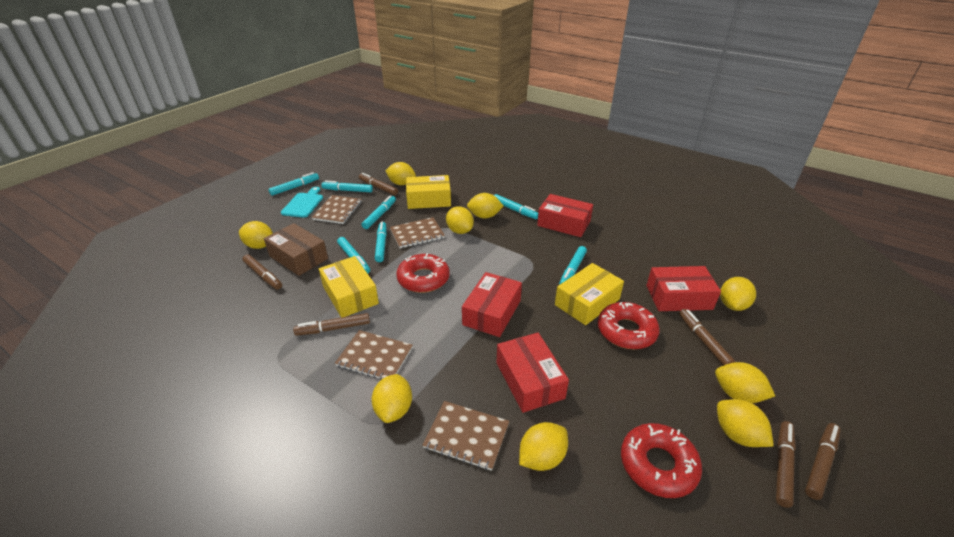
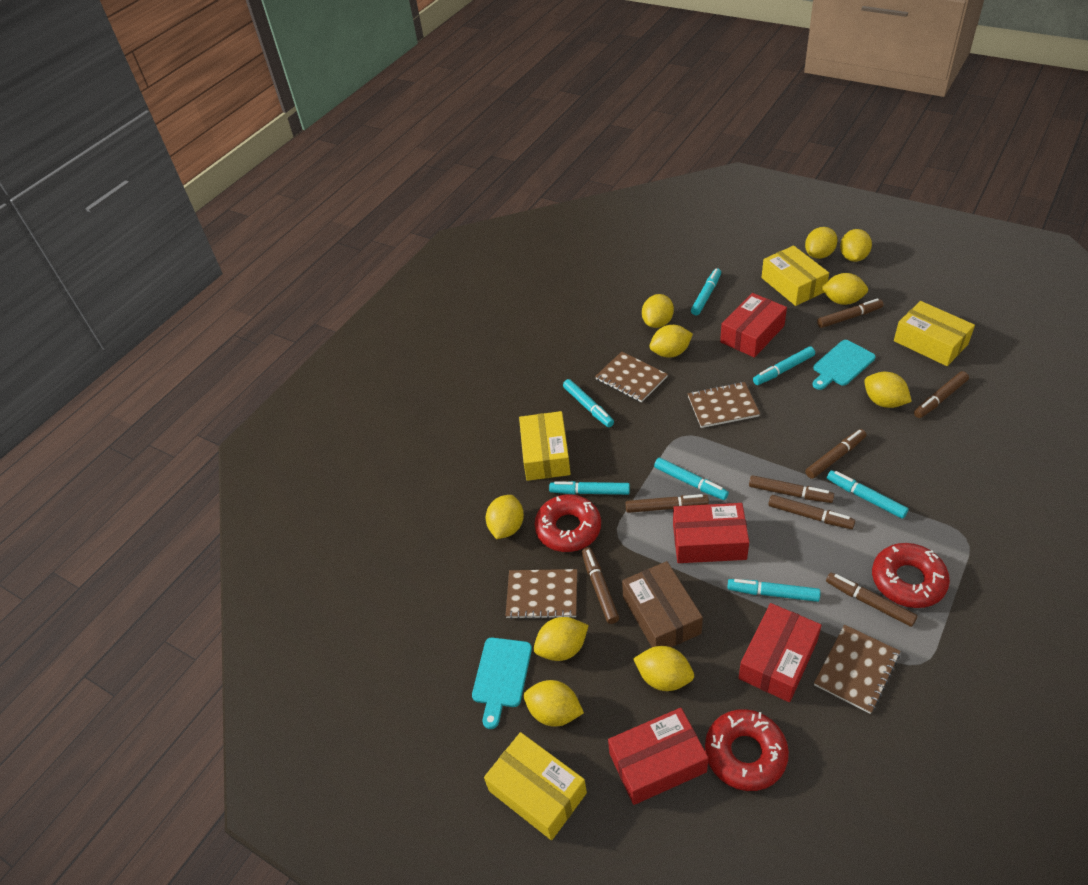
brown marker: [242,254,282,289] [293,313,370,336] [359,173,398,195] [679,309,735,366] [776,421,796,508] [805,423,841,500] = 6 -> [582,547,619,624] [626,494,709,513] [749,475,834,503] [768,495,855,529] [805,429,866,479] [817,298,883,328] [826,573,917,627] [914,371,969,418] = 8
turquoise cutting board: [281,187,323,218] = 1 -> [472,638,532,729] [813,340,876,390] = 2
yellow box: [319,256,379,318] [406,175,451,209] [555,263,624,325] = 3 -> [484,732,587,840] [519,411,571,481] [761,246,829,306] [894,301,975,366] = 4
yellow lemon: [239,221,273,249] [372,374,412,423] [386,162,416,185] [446,206,474,234] [467,193,504,219] [519,422,568,471] [715,362,775,403] [717,399,774,447] [720,277,756,311] = 9 -> [486,495,524,539] [524,680,584,727] [534,617,589,661] [633,646,694,691] [642,294,674,328] [650,325,693,357] [805,227,837,259] [821,273,868,305] [840,229,872,262] [864,372,912,408] = 10

